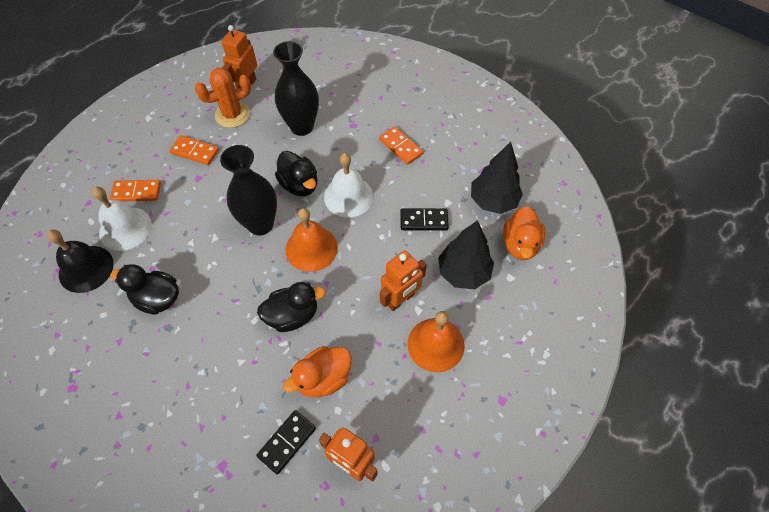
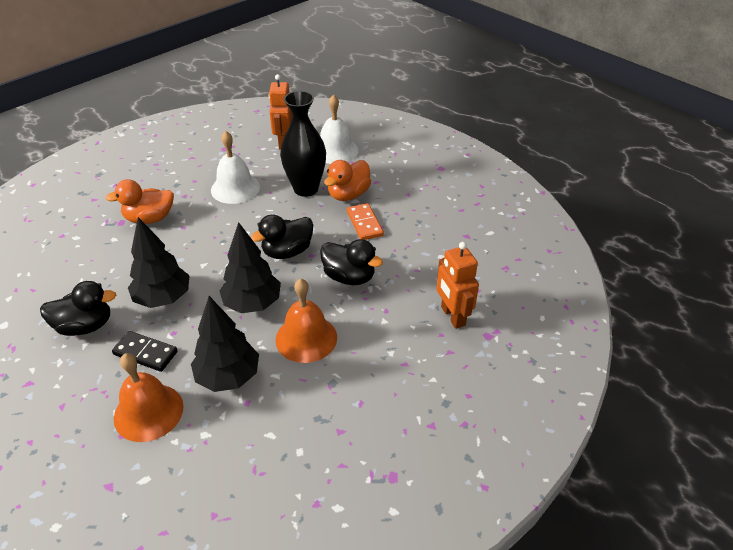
black bell: [47,230,113,293] = 1 -> none = 0
black domino: [256,410,316,475] [400,208,449,230] = 2 -> [112,331,178,372] = 1
black tree: [438,220,494,289] [471,142,523,214] = 2 -> [128,217,190,308] [191,296,259,392] [219,222,281,313] = 3
black vase: [220,145,277,236] [273,41,319,136] = 2 -> [280,91,326,197] = 1
orange cactus: [195,68,251,128] = 1 -> none = 0
orange domino: [110,180,161,201] [170,135,219,165] [379,126,423,165] = 3 -> [347,203,384,240] = 1
orange robot: [221,25,257,89] [319,428,378,481] [380,250,427,311] = 3 -> [269,74,293,150] [437,242,479,329] = 2

